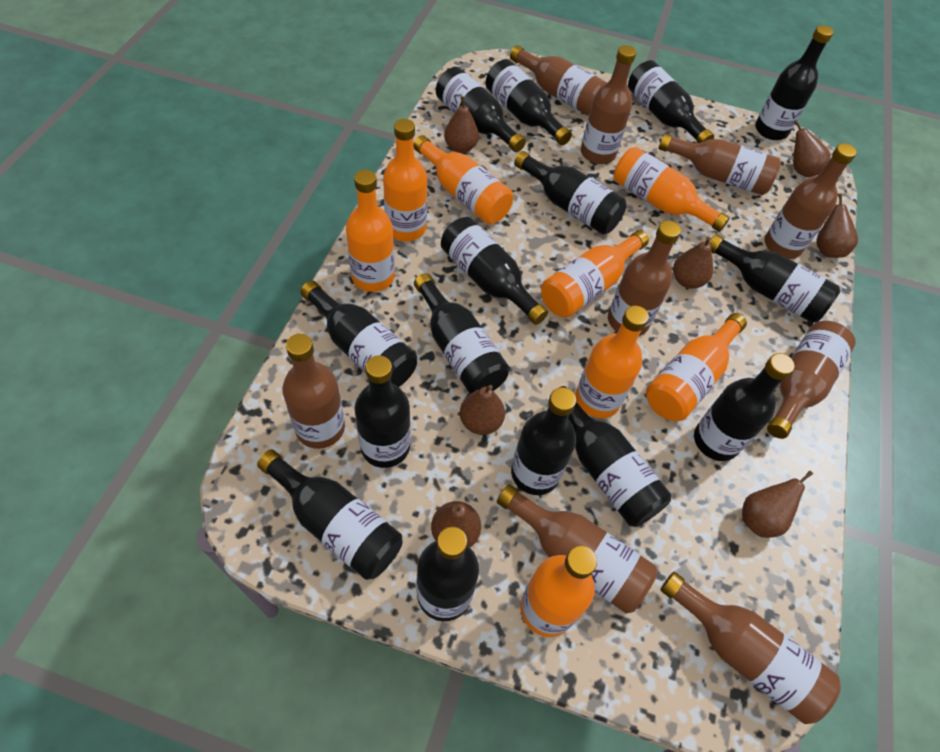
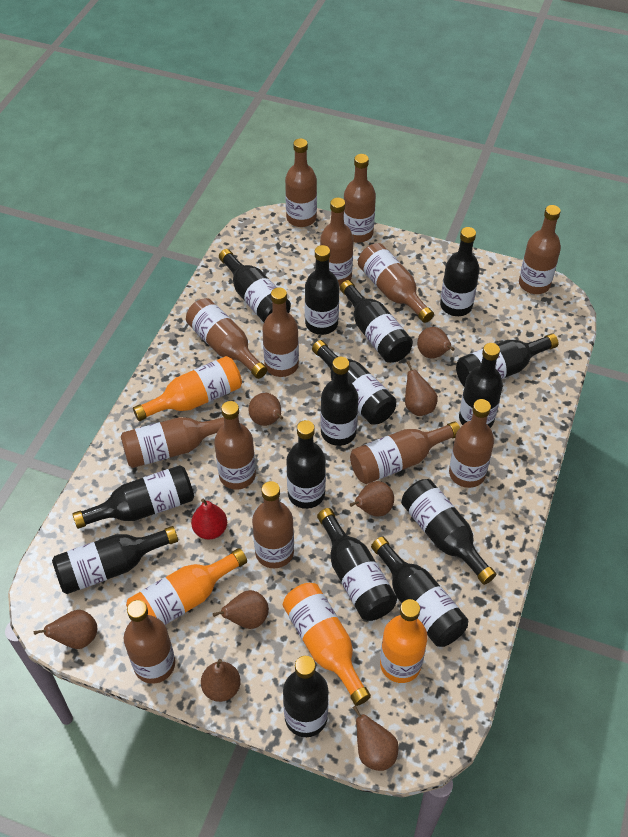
brown bottle: [282,334,345,449] [497,484,658,613] [510,45,607,116] [581,45,636,164] [608,221,681,336] [658,133,781,195] [660,572,841,724] [764,143,857,259] [767,321,856,439] = 9 -> [121,417,224,468] [124,600,175,684] [186,298,267,379] [214,401,256,490] [252,481,294,568] [262,287,299,377] [285,138,317,227] [320,198,353,287] [344,154,376,243] [350,421,460,484] [358,243,434,323] [449,399,494,488] [519,205,561,294] = 13
brown pear: [431,501,481,547] [444,96,479,153] [460,385,505,435] [673,237,713,288] [742,471,813,538] [793,120,831,177] [816,193,858,258] = 7 -> [34,610,97,649] [201,659,241,702] [213,590,269,629] [248,393,283,426] [350,481,394,517] [352,705,399,771] [405,361,438,416] [417,327,455,358] = 8
orange bottle: [346,170,395,292] [383,119,427,241] [414,135,513,224] [520,545,597,637] [541,230,649,318] [576,305,649,418] [613,147,730,232] [646,313,747,421] = 8 -> [126,548,247,625] [133,356,242,421] [283,583,371,706] [380,599,428,683] = 4
red pear: none = 0 -> [191,499,227,540] = 1

